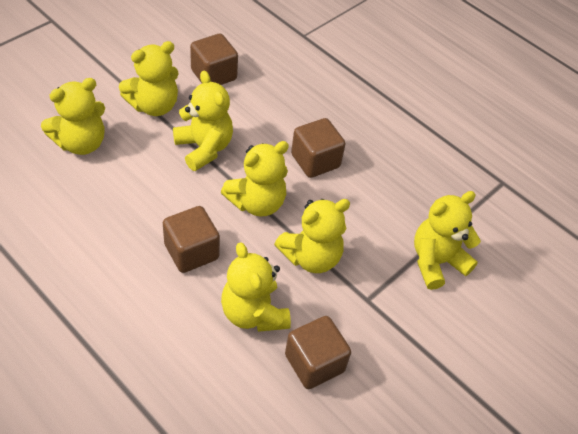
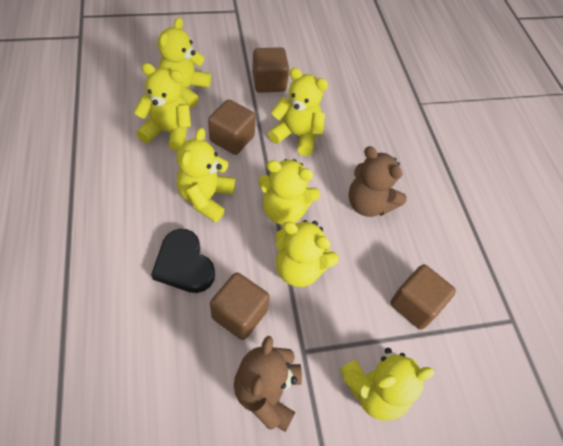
black heart: none = 0 -> [151,229,215,293] = 1
brown teddy bear: none = 0 -> [234,336,302,432] [349,146,407,217] = 2

